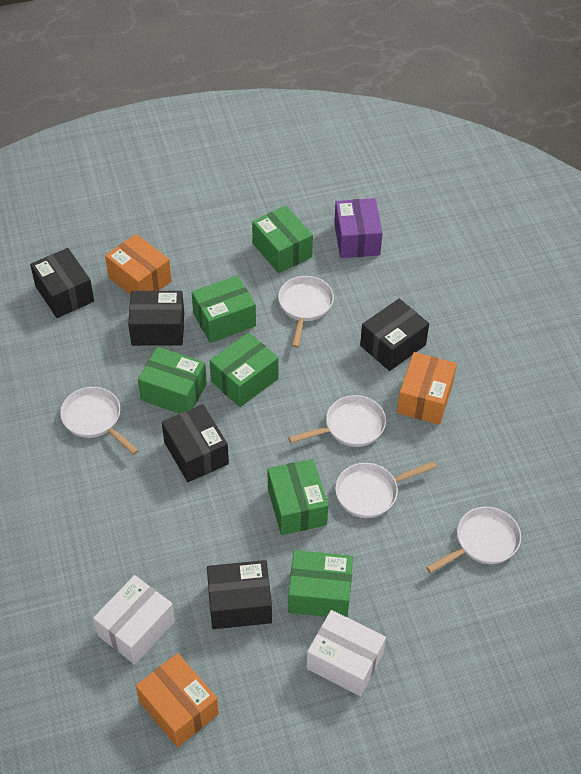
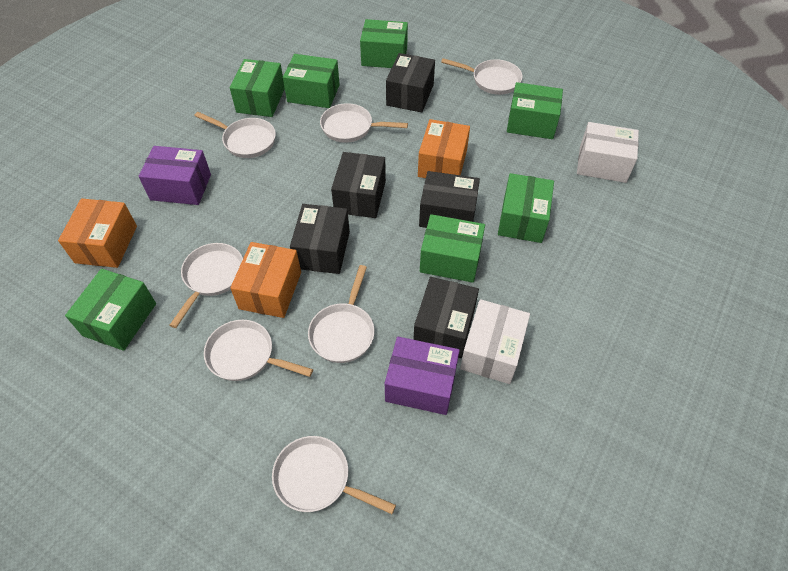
green box: [138,347,207,414] [192,275,256,343] [210,332,279,407] [252,206,313,273] [268,459,328,535] [288,550,353,618] = 6 -> [65,269,156,351] [230,59,285,117] [283,54,340,108] [360,19,408,68] [420,214,485,283] [498,173,554,243] [507,82,563,139] = 7
purple box: [334,198,382,258] = 1 -> [139,146,211,205] [385,337,460,415] = 2
white pan: [60,387,139,455] [278,276,334,348] [288,395,386,447] [335,461,436,518] [426,507,521,573] = 5 -> [169,243,243,328] [194,112,276,158] [204,320,313,381] [272,436,396,514] [308,265,374,363] [320,103,408,143] [441,58,523,95] = 7

